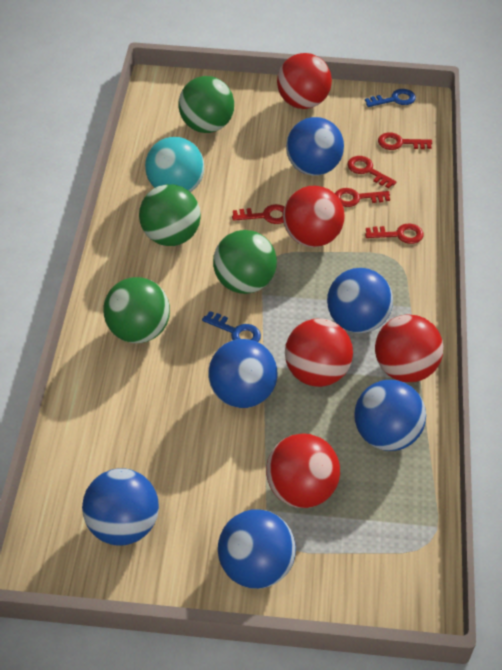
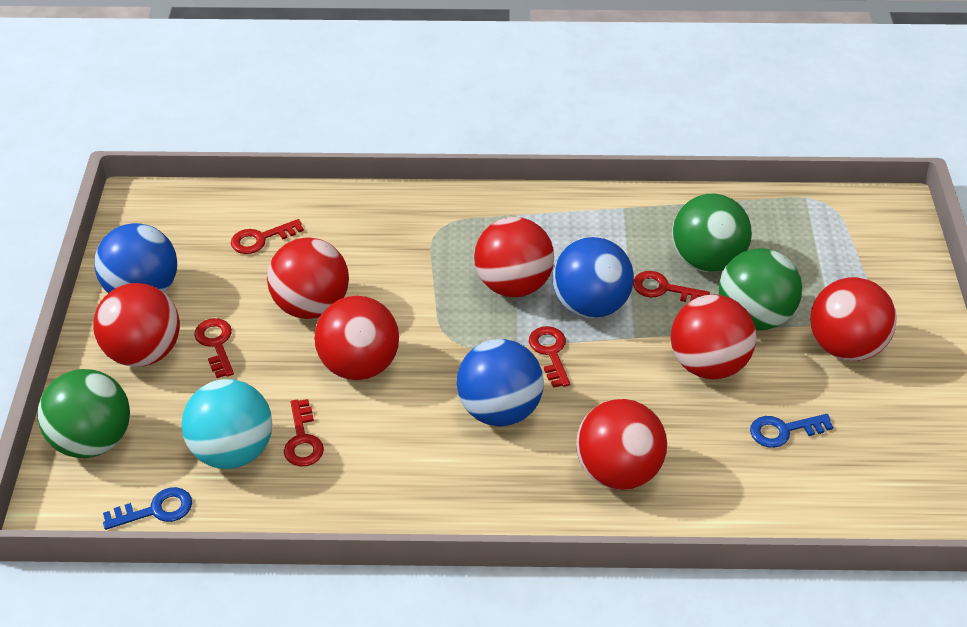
blue ball: [82,468,159,546] [208,339,277,408] [218,510,296,589] [286,117,344,176] [327,268,393,333] [354,380,426,451] = 6 -> [95,223,177,293] [457,339,544,426] [552,237,634,319] = 3
green ball: [103,277,170,343] [139,184,201,246] [178,76,234,133] [213,230,277,294] = 4 -> [38,369,130,458] [672,194,752,272] [719,248,802,330] = 3
red ball: [266,433,340,508] [277,53,332,109] [283,186,345,247] [285,319,353,387] [375,314,443,382] = 5 -> [93,283,180,367] [267,237,349,319] [314,296,399,380] [474,217,554,297] [576,399,667,490] [671,295,757,379] [810,277,897,361] = 7

